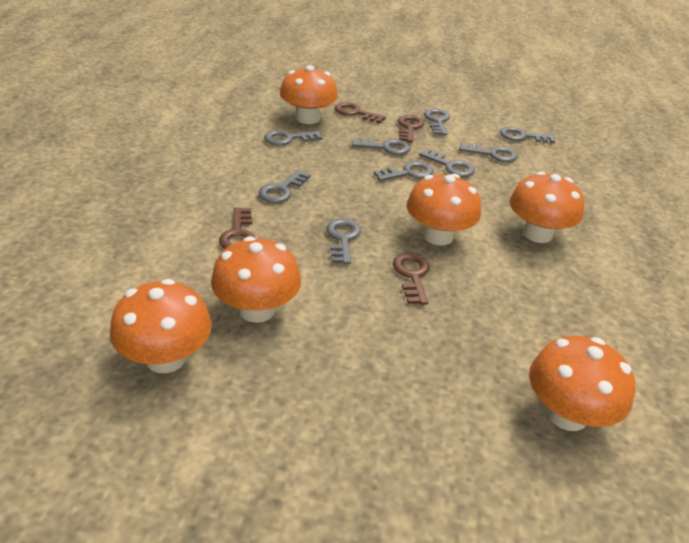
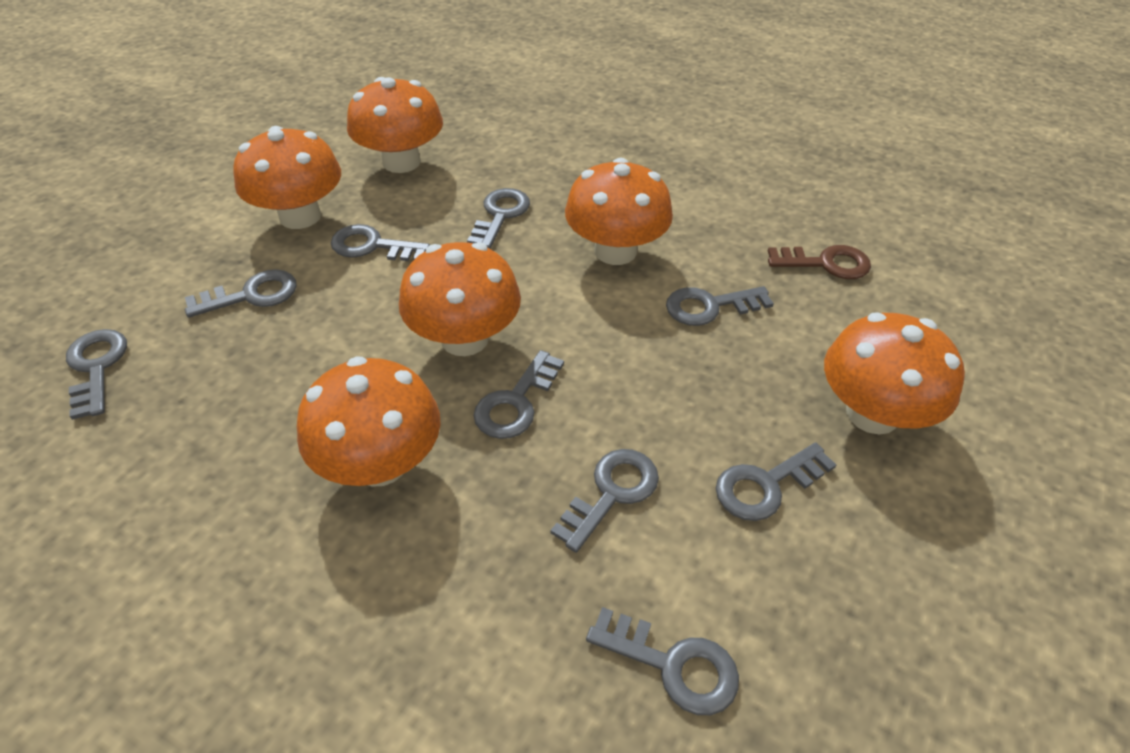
brown key: [219,207,255,249] [335,102,386,123] [393,253,430,305] [398,115,424,142] = 4 -> [768,245,871,279] = 1

